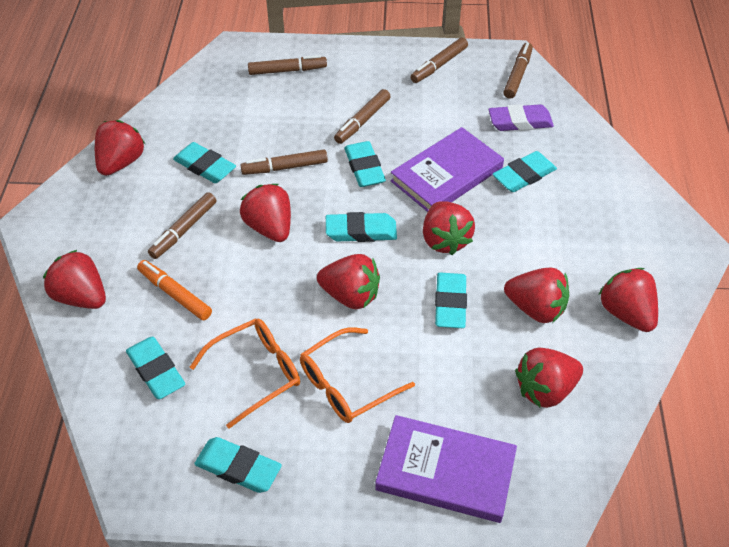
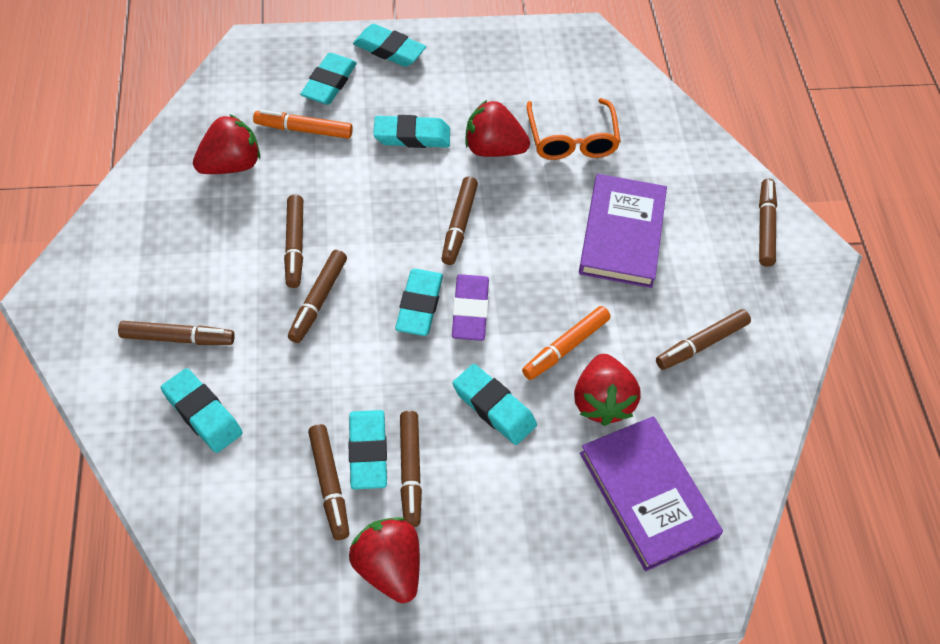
brown marker: [148,192,216,259] [240,149,328,175] [248,55,327,75] [334,89,391,144] [410,37,468,83] [503,42,533,99] = 6 -> [118,321,235,345] [284,195,303,288] [288,250,347,343] [308,424,349,540] [400,411,422,527] [441,177,478,265] [656,309,751,370] [759,179,777,267] = 8
orange glasses: [190,319,300,429] [300,327,415,423] = 2 -> [527,98,621,160] = 1
orange marker: [137,260,212,320] = 1 -> [253,110,353,139] [522,306,611,380] = 2
red strawberry: [43,250,106,309] [95,120,145,176] [240,184,291,242] [317,254,380,309] [423,201,475,255] [504,268,569,323] [515,347,583,408] [599,268,658,332] = 8 -> [193,114,260,174] [349,517,420,603] [465,100,530,157] [574,354,641,426] = 4

